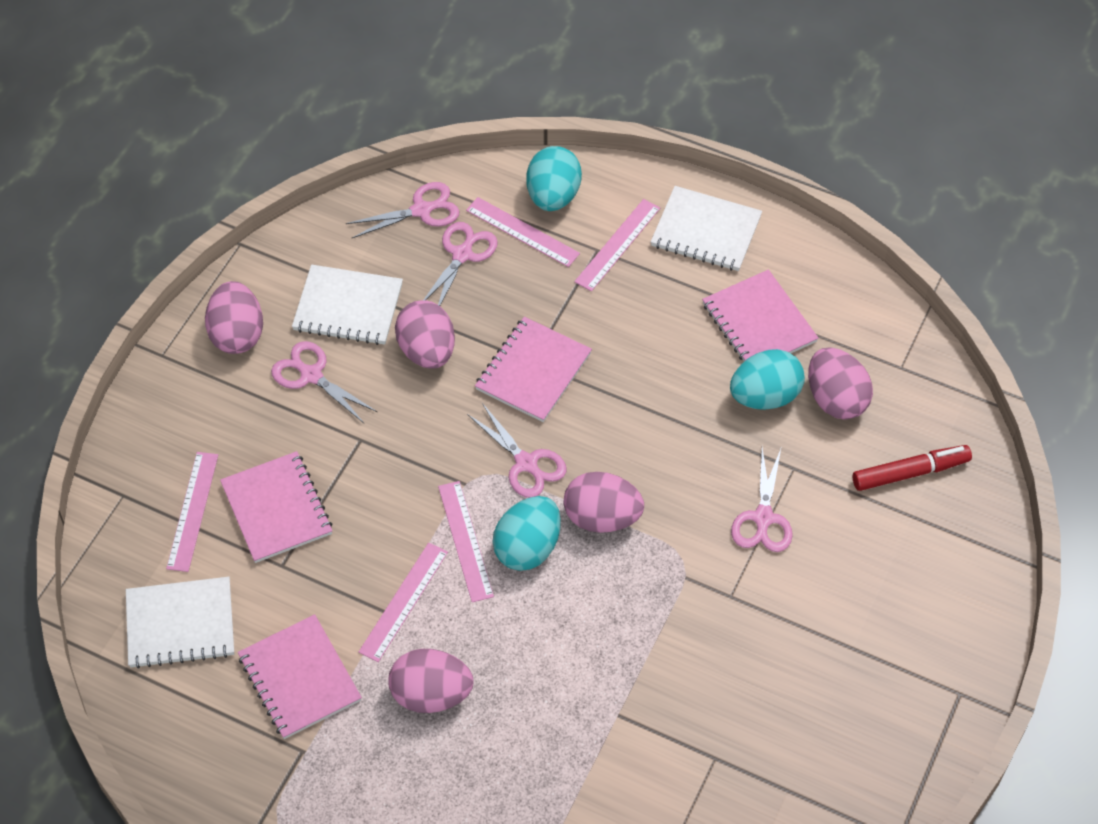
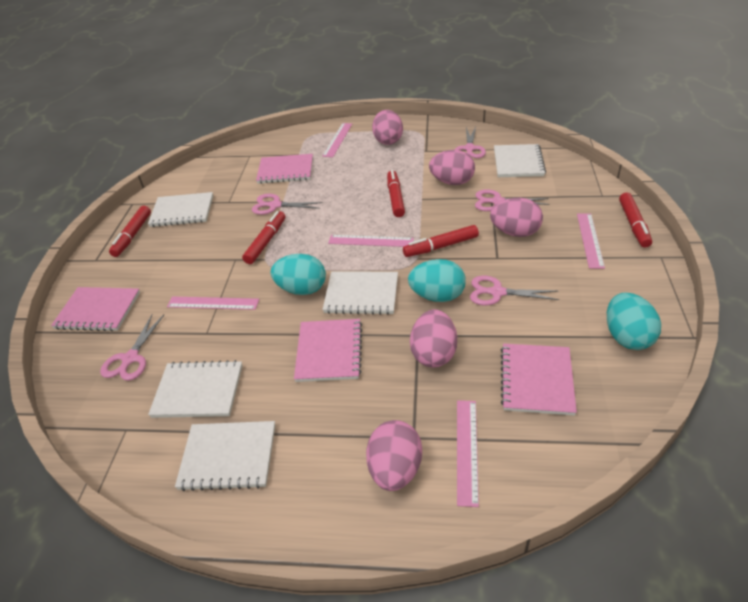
red marker: [853,445,972,491] = 1 -> [109,206,151,257] [242,211,285,264] [387,170,405,217] [403,225,479,257] [619,192,652,248] = 5
white notebook: [126,577,234,669] [292,264,403,345] [651,186,762,271] = 3 -> [148,192,213,227] [148,360,242,418] [175,421,275,491] [322,271,398,315] [494,144,546,177] = 5

